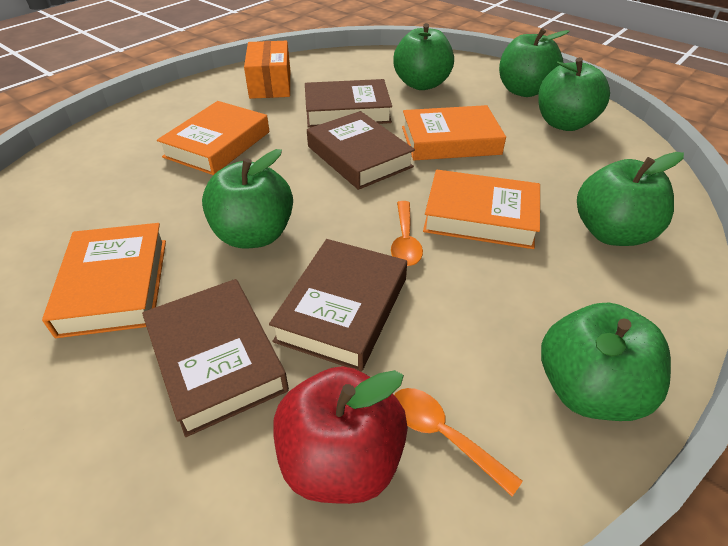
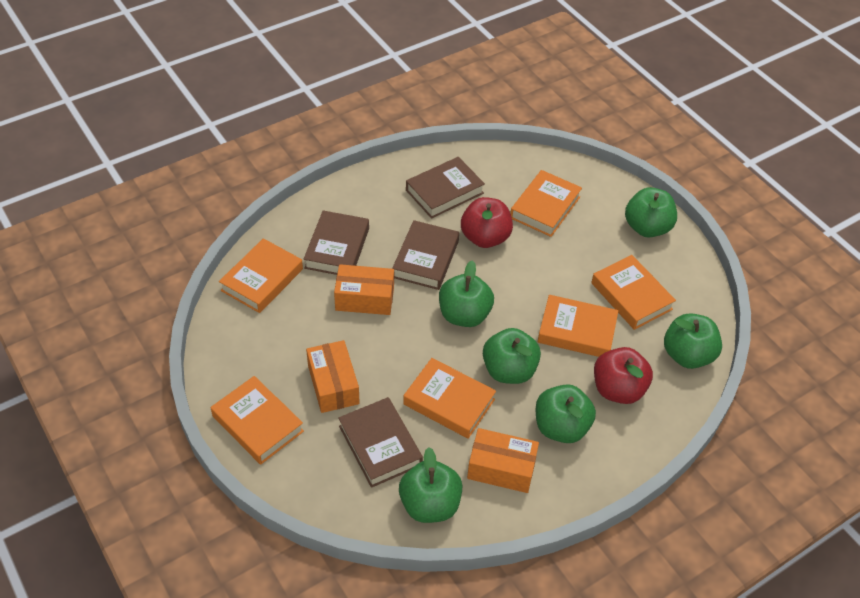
orange book: [42,223,166,338] [157,101,269,175] [402,105,506,161] [423,170,540,249] = 4 -> [211,376,304,465] [219,238,303,313] [403,358,496,439] [510,170,582,237] [538,295,618,357] [591,255,676,330] = 6
orange box: [244,41,290,99] = 1 -> [306,340,360,413] [334,264,394,315] [467,428,539,493] = 3
orange spoon: [391,201,423,266] [394,388,523,496] = 2 -> none = 0
red apple: [273,366,408,504] = 1 -> [461,197,513,248] [594,347,653,404] = 2

